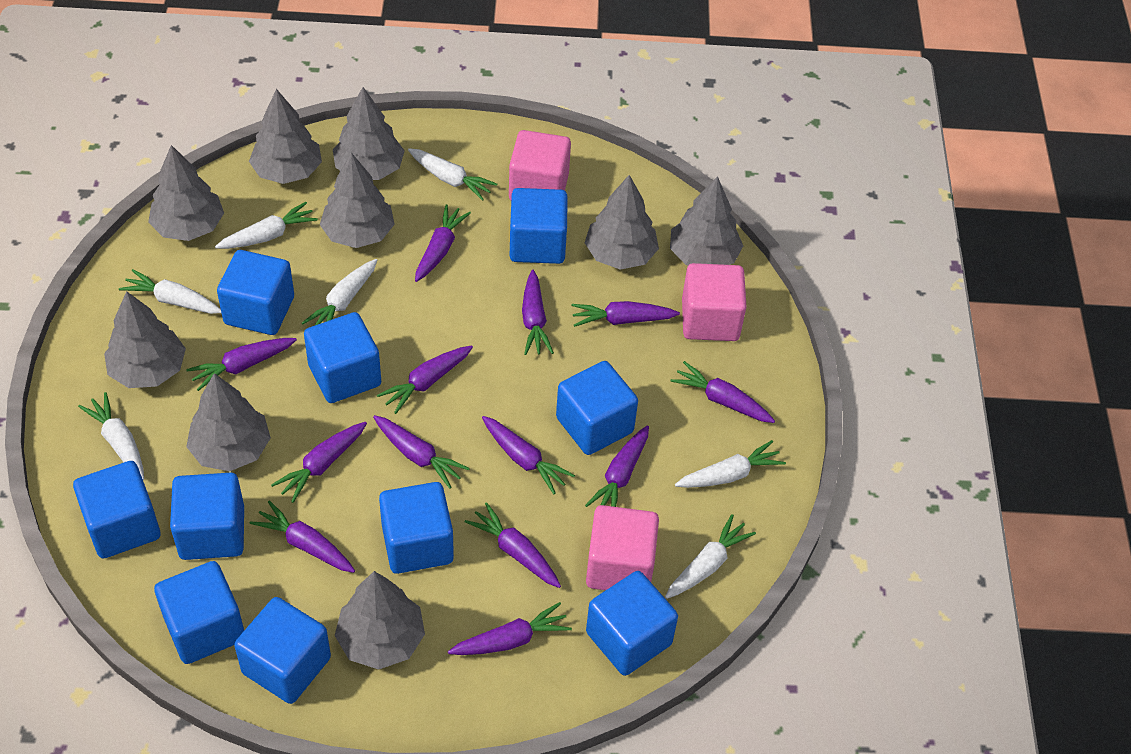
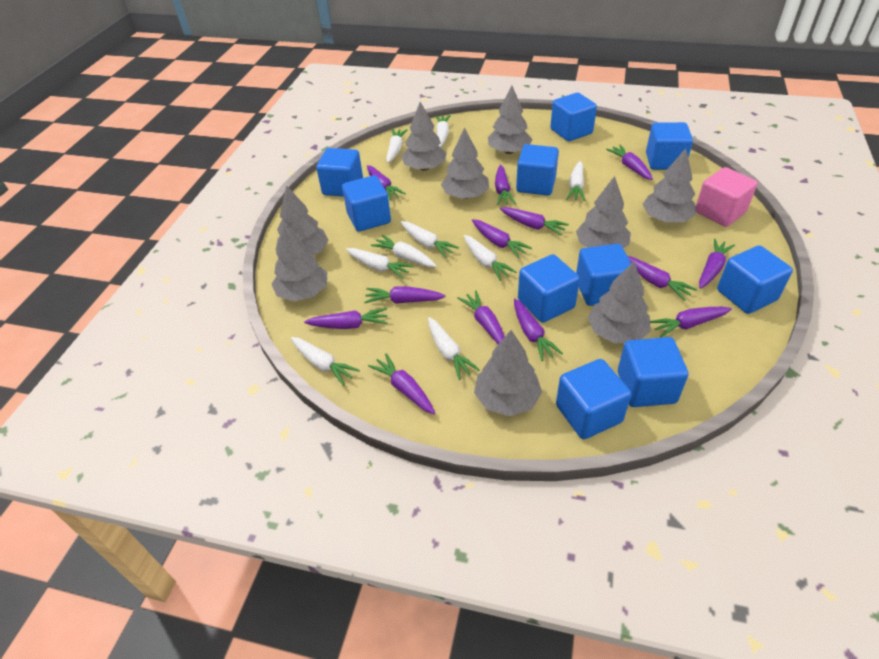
pink cube: [509,130,571,200] [586,505,659,590] [682,263,747,341] = 3 -> [696,167,758,227] = 1
white carrot: [78,392,144,480] [119,269,221,314] [215,202,318,249] [302,259,377,325] [408,148,497,201] [665,514,756,599] [675,440,786,488] = 7 -> [291,337,360,386] [346,248,414,279] [371,235,437,267] [386,129,408,163] [401,221,459,258] [428,317,480,380] [435,115,451,147] [464,235,516,281] [566,161,585,201] = 9

